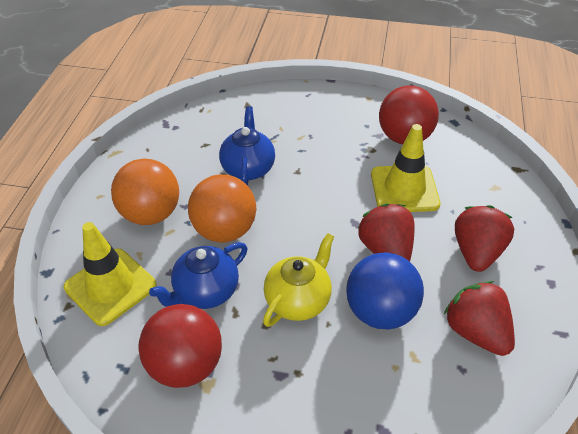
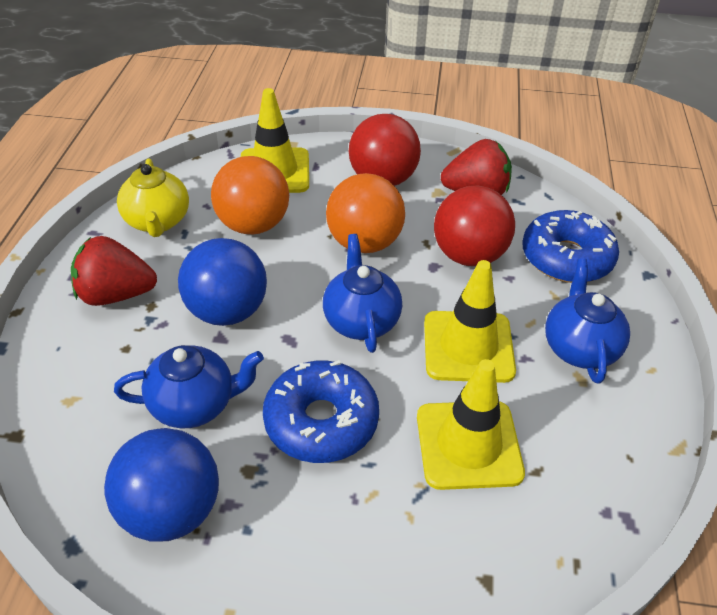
blue ball: [346,252,424,330] = 1 -> [104,428,219,542] [178,238,267,326] = 2
blue donut: none = 0 -> [263,360,379,463] [522,210,619,283] = 2
blue teapot: [149,242,247,309] [219,106,275,185] = 2 -> [114,345,264,428] [323,234,402,353] [545,259,630,384] = 3
red strawberry: [358,203,415,262] [444,281,515,356] [455,205,514,272] = 3 -> [71,236,157,306] [441,139,512,195] = 2
yellow traffic cone: [64,222,157,326] [371,124,440,212] = 2 -> [241,88,309,193] [417,359,525,490] [424,260,516,383] = 3

